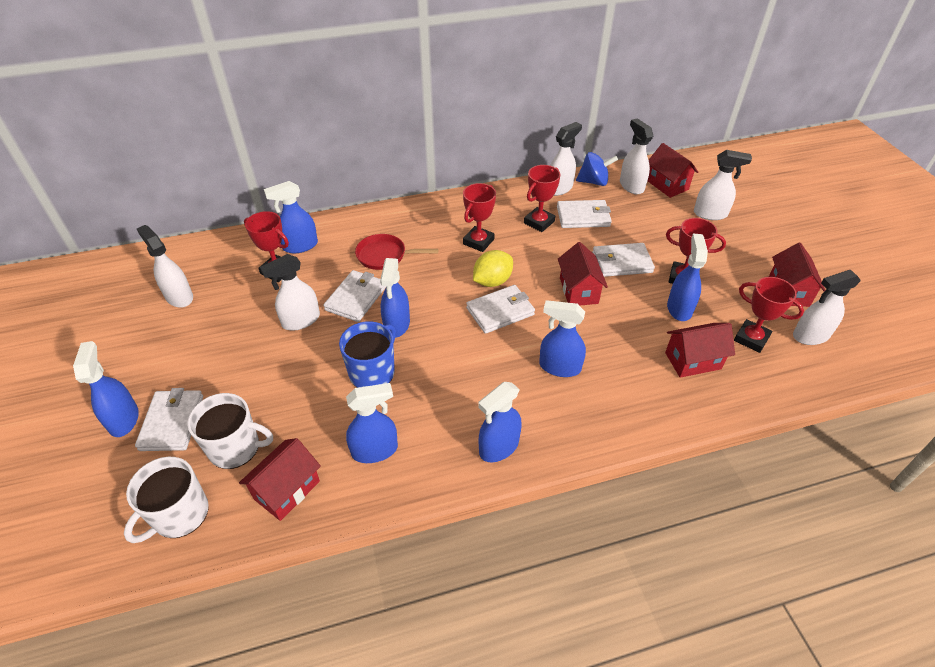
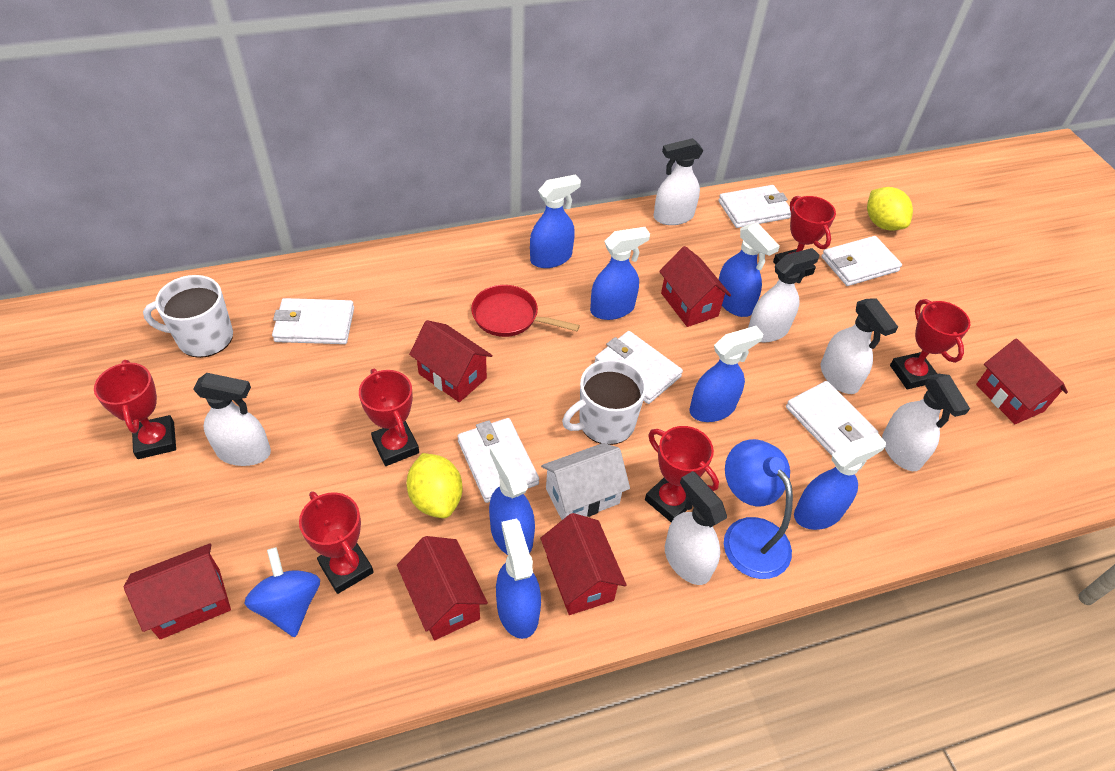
blue lamp: none = 0 -> [724,439,793,579] = 1
blue mug: [339,321,396,388] = 1 -> none = 0
red house: [239,438,321,521] [558,242,608,306] [648,143,698,198] [665,323,735,378] [769,243,825,307] = 5 -> [124,543,231,639] [397,536,488,640] [409,320,493,402] [540,513,627,615] [659,246,731,327] [976,338,1068,424] = 6
red trophy: [244,211,289,282] [463,183,496,252] [524,165,560,232] [666,218,726,284] [734,277,804,353] = 5 -> [94,360,176,459] [299,491,374,594] [359,369,419,466] [645,426,719,522] [773,196,836,277] [890,299,970,389] = 6
white house: none = 0 -> [541,443,630,520] = 1
white wallet: [135,388,203,451] [323,270,386,322] [466,285,535,334] [557,200,612,228] [593,243,655,277] = 5 -> [272,298,354,344] [457,418,539,503] [595,331,683,404] [718,185,791,228] [786,381,879,456] [821,236,902,286] = 6
yellow lemon: [473,250,513,287] = 1 -> [406,453,462,518] [867,187,913,231] = 2

